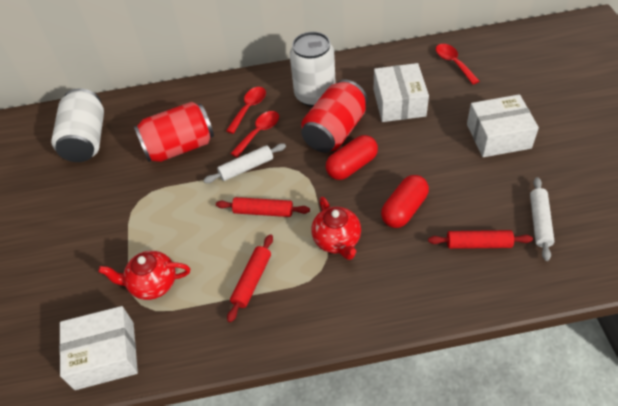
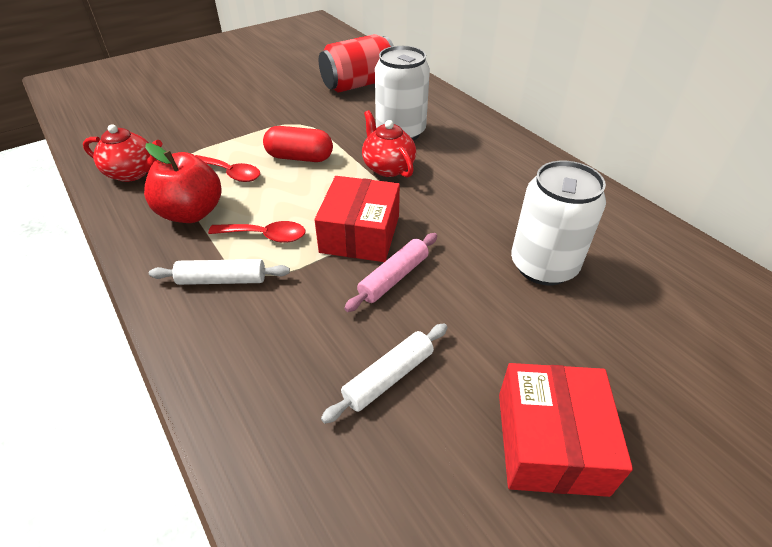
pink rolling pin: none = 0 -> [344,233,437,312] = 1
red apple: none = 0 -> [144,143,222,223] = 1
red box: none = 0 -> [314,176,400,262] [499,363,633,497] = 2
red can: [134,102,214,162] [301,79,367,153] = 2 -> [319,34,394,93] = 1
red capsule: [326,135,378,180] [381,175,429,228] = 2 -> [263,126,333,162] = 1
red rolling pin: [216,197,310,217] [227,234,273,322] [428,230,533,249] = 3 -> none = 0
red spoon: [226,87,266,134] [230,111,279,158] [436,44,479,84] = 3 -> [195,155,260,182] [208,221,305,243] = 2
white box: [59,306,138,390] [374,63,429,122] [467,94,539,157] = 3 -> none = 0

